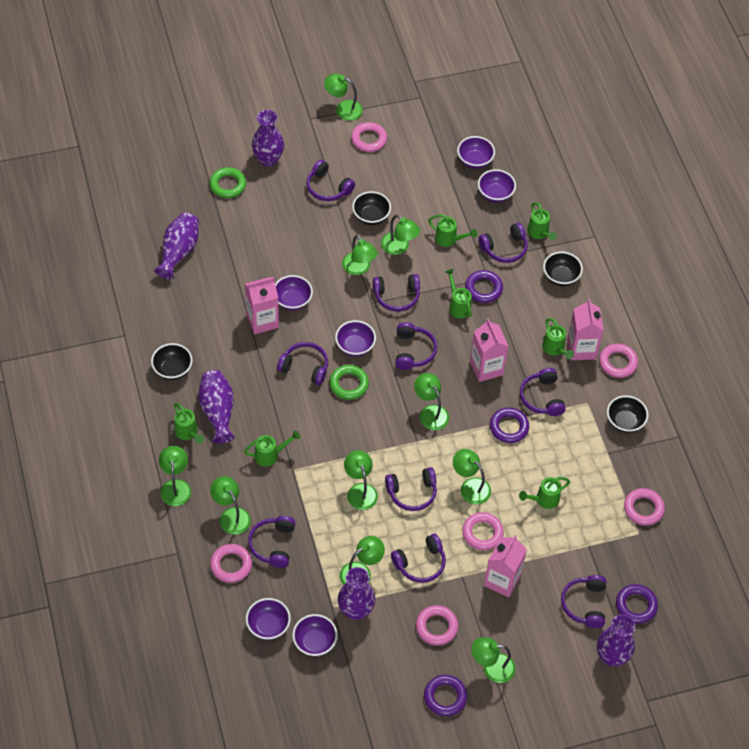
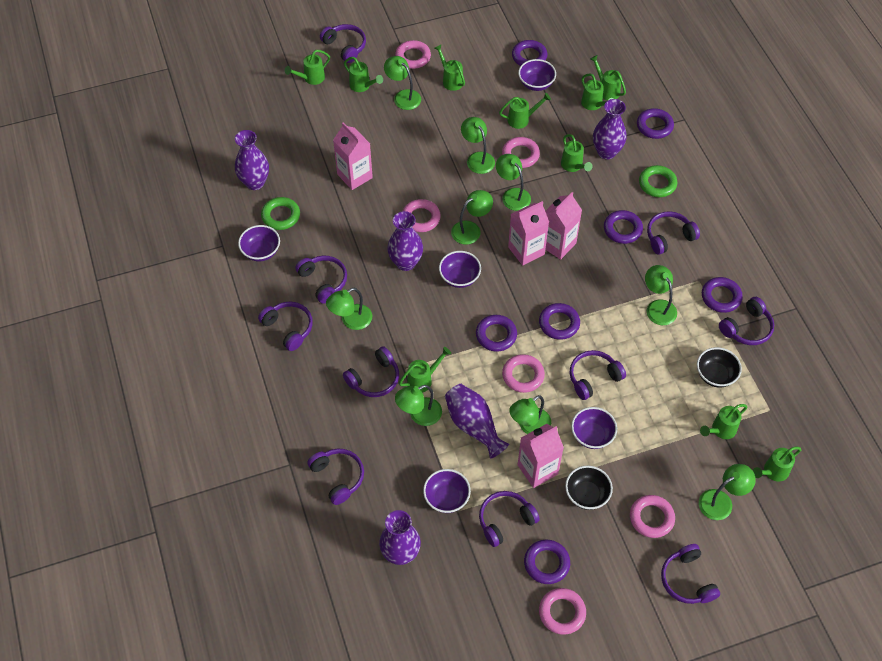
black bowl: [151,343,193,380] [352,191,391,225] [543,252,583,286] [607,395,648,433] = 4 -> [565,466,613,510] [697,347,742,387] = 2
green lamp: [159,446,191,506] [210,476,251,535] [324,74,363,121] [340,536,385,585] [342,235,378,275] [344,450,378,510] [381,215,420,255] [414,373,449,430] [453,449,491,504] [471,637,516,683] = 10 -> [326,288,372,330] [384,56,421,110] [395,385,442,426] [451,190,493,245] [461,117,495,174] [496,154,531,211] [509,395,551,434] [645,265,677,325] [699,464,756,520] = 9
green watering can: [174,403,204,444] [244,431,300,467] [428,214,477,247] [445,269,472,319] [519,477,570,509] [527,202,557,241] [542,318,574,359] = 7 -> [285,50,330,85] [344,57,383,92] [399,347,451,393] [435,45,465,91] [499,93,551,129] [561,134,593,172] [581,73,614,110] [590,55,626,100] [700,404,748,439] [753,447,801,481] = 10
purple bowl: [246,598,291,640] [275,275,313,310] [292,614,338,656] [335,320,376,356] [457,136,495,169] [478,169,516,203] = 6 -> [238,225,280,261] [423,469,471,513] [439,251,481,288] [518,59,556,91] [571,407,617,449] = 5
purple ring: [424,675,467,716] [465,270,503,303] [490,407,529,443] [616,584,658,624] = 4 -> [476,315,517,352] [512,40,547,66] [524,540,570,584] [539,303,580,340] [604,210,643,244] [637,108,674,139] [702,277,743,313] = 7

